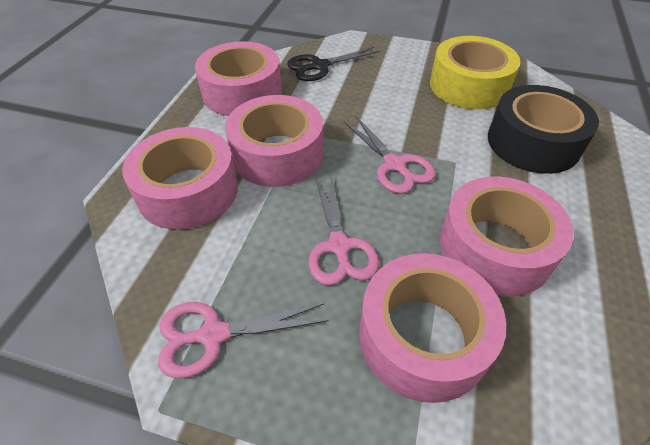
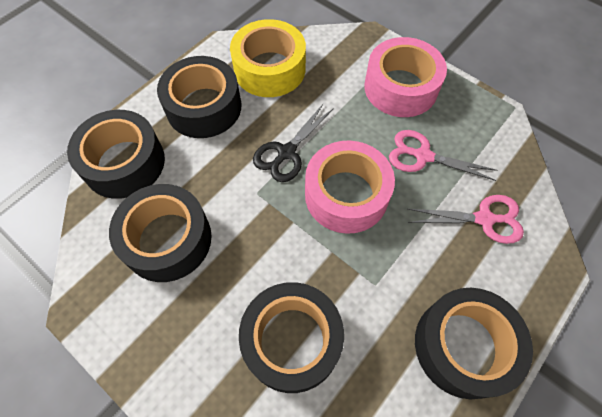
black tape: [488,85,599,174] = 1 -> [67,110,165,199] [109,184,212,282] [157,56,241,138] [239,282,344,393] [415,288,533,399] = 5
pink scissors: [158,302,329,378] [309,176,379,286] [343,115,436,194] = 3 -> [389,130,497,181] [408,195,524,244] = 2
pink tape: [122,127,238,230] [195,41,282,116] [225,95,323,187] [359,253,506,403] [439,177,574,296] = 5 -> [305,141,395,234] [364,37,447,117] = 2

